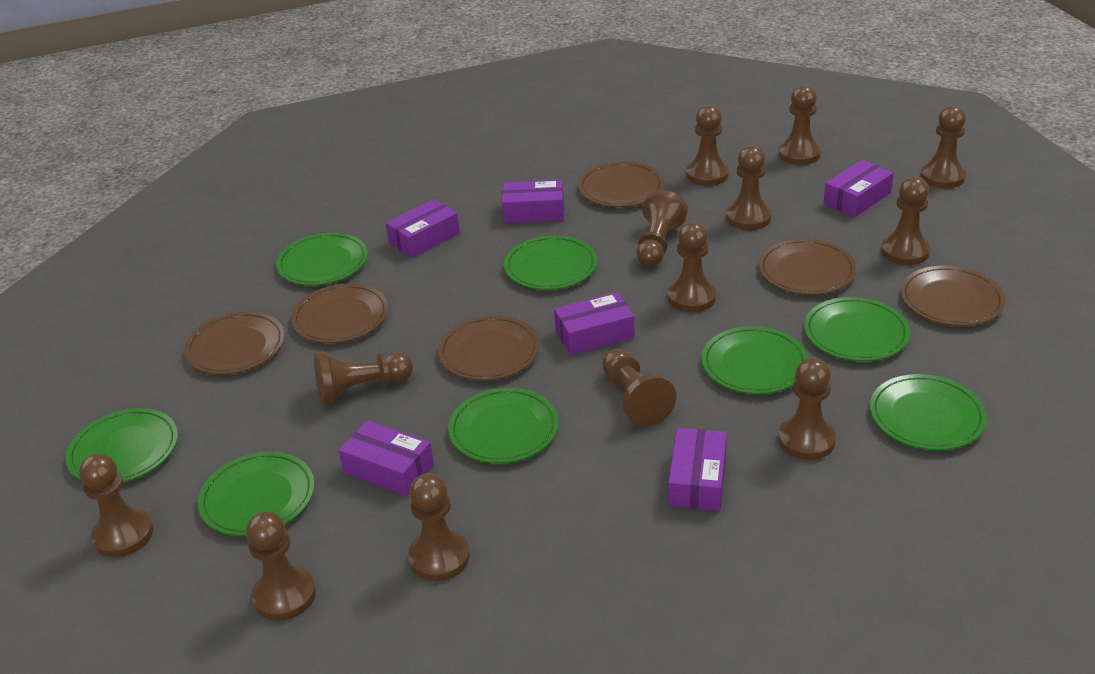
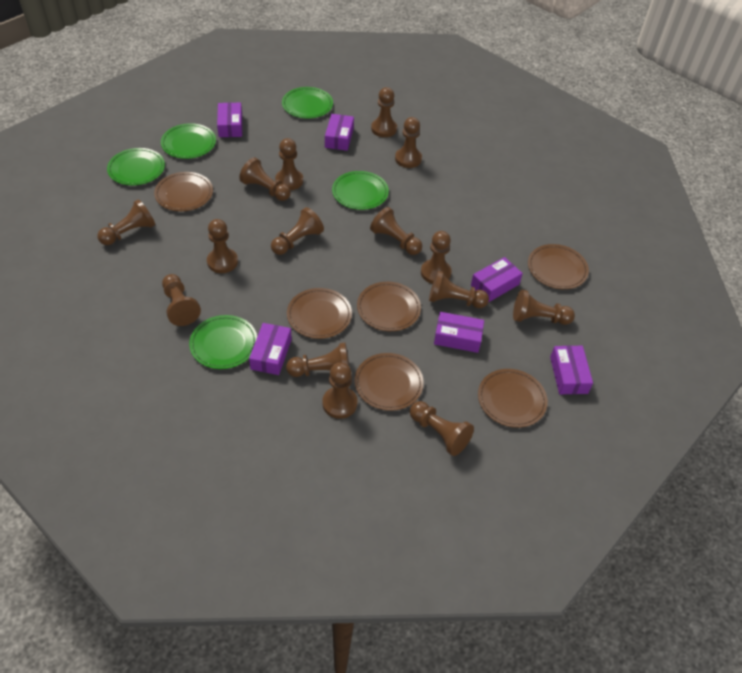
brown pawn: [79,453,153,557] [246,511,316,621] [314,351,413,405] [408,473,470,581] [602,349,677,427] [636,190,688,267] [668,222,716,312] [687,105,729,186] [726,145,772,230] [778,358,836,460] [779,85,821,165] [881,177,930,265] [920,105,966,188] = 13 -> [97,199,155,245] [162,274,201,326] [207,219,238,273] [239,157,291,201] [271,207,324,255] [275,138,303,190] [286,342,350,377] [322,362,357,419] [370,207,422,255] [371,87,397,137] [395,117,422,168] [410,401,474,456] [421,231,452,284] [429,271,489,308] [513,289,575,325] = 15
green plate: [65,408,178,482] [198,452,315,536] [276,232,368,285] [448,388,558,463] [504,235,597,290] [702,326,808,394] [804,297,910,361] [870,374,987,450] = 8 -> [107,148,165,185] [161,123,216,159] [189,315,257,369] [282,87,333,118] [332,171,389,210] = 5

